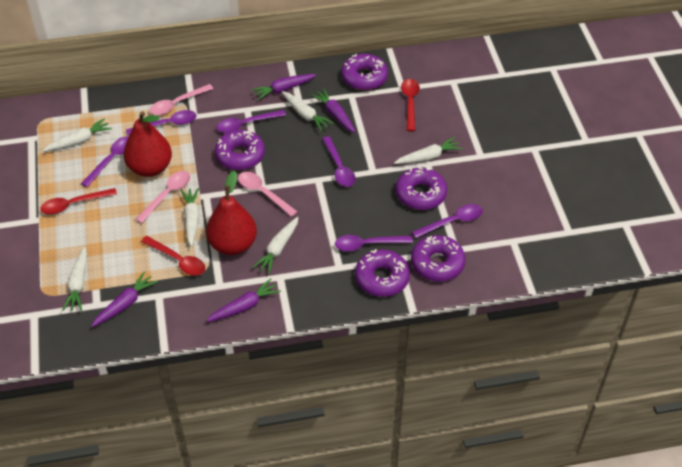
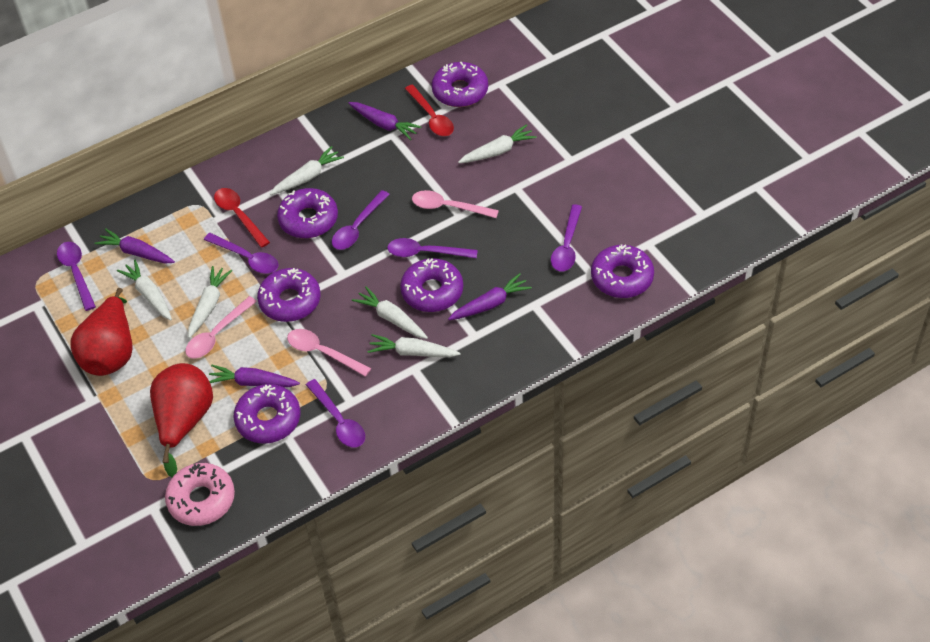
pink donut: none = 0 -> [165,463,235,526] = 1
purple donut: [215,130,265,170] [341,54,388,90] [355,249,410,297] [395,167,447,210] [411,235,466,282] = 5 -> [234,384,300,444] [257,268,321,322] [277,188,338,238] [400,258,463,312] [431,62,488,107] [591,245,654,298] = 6
red spoon: [41,188,117,214] [141,236,205,276] [401,79,420,131] = 3 -> [214,188,270,248] [405,84,454,136] = 2

